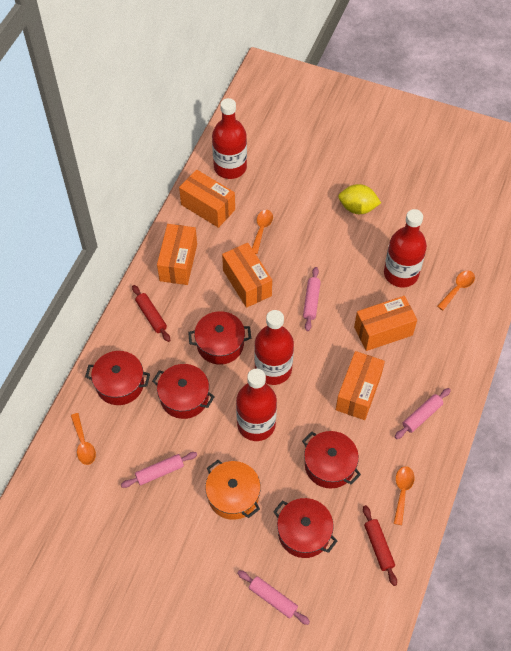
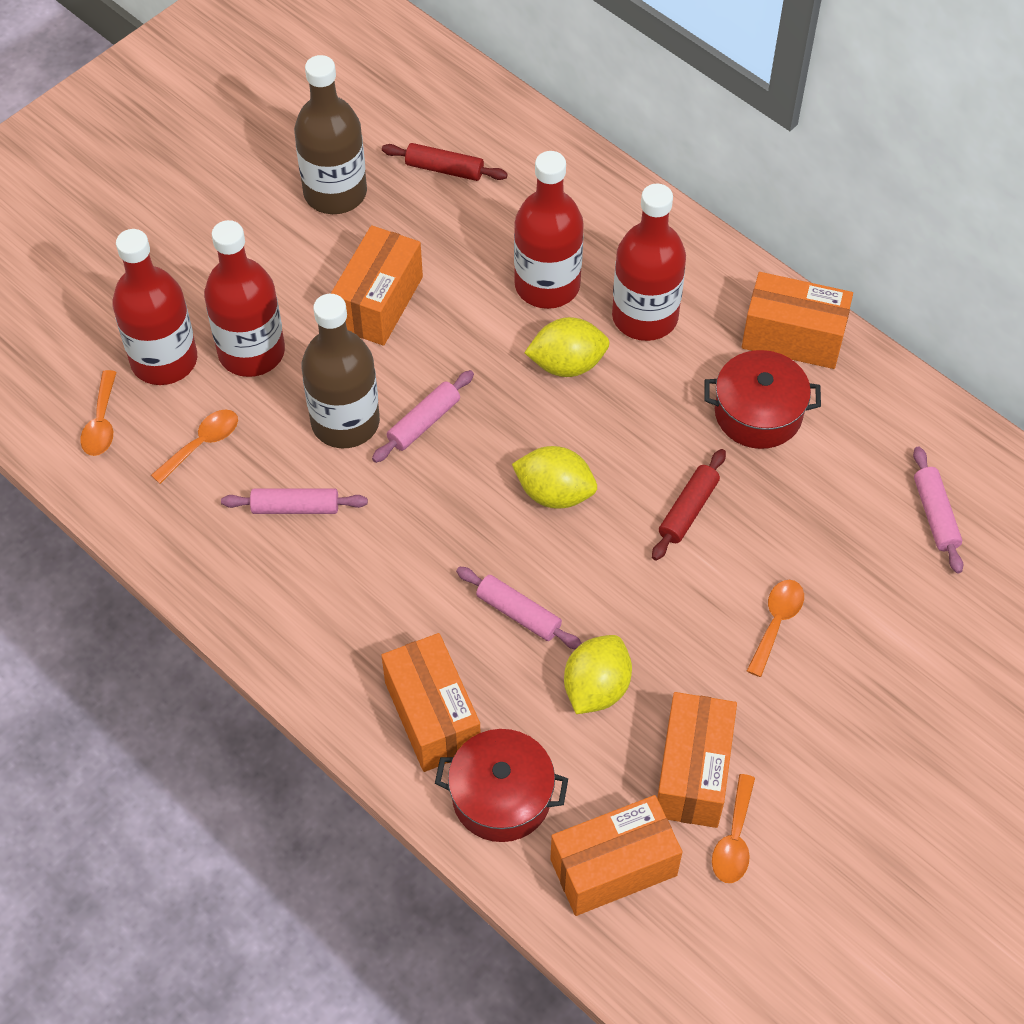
brown bottle: none = 0 -> [294,55,367,214] [302,294,380,448] = 2
orange pot: [205,460,261,520] = 1 -> none = 0
red pot: [85,351,150,405] [152,364,215,419] [188,311,251,365] [273,498,337,558] [302,431,361,489] = 5 -> [435,729,568,842] [704,350,821,449] = 2
yellow lemon: [338,184,381,214] = 1 -> [512,446,597,509] [524,317,610,377] [564,635,632,714] = 3

